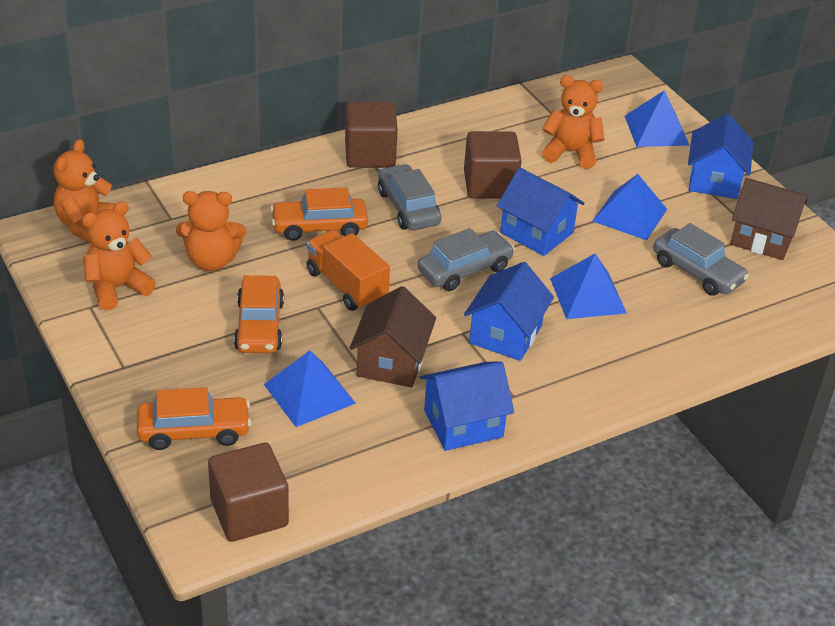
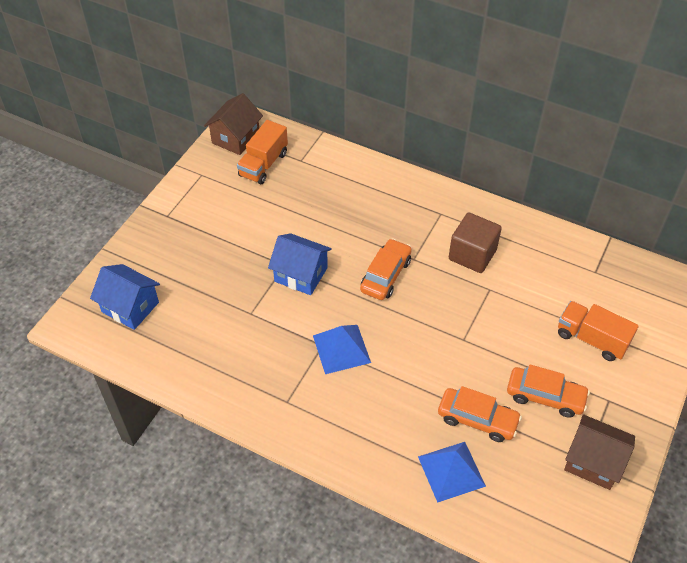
blue house: [420,361,514,451] [464,262,554,361] [497,168,585,256] [688,113,753,199] = 4 -> [90,264,160,330] [268,233,332,295] = 2
blue pyramid: [264,350,356,427] [550,254,627,319] [593,174,667,240] [625,90,689,147] = 4 -> [313,325,371,374] [418,442,486,503] = 2
brown cube: [208,443,289,542] [345,102,398,168] [464,131,522,199] = 3 -> [449,213,502,273] = 1
grey car: [378,164,441,230] [418,228,515,291] [653,223,749,296] = 3 -> none = 0
orange teddy bear: [54,139,116,244] [82,201,156,311] [176,191,246,271] [542,75,604,169] = 4 -> none = 0
orange truck: [306,230,390,311] = 1 -> [237,120,288,184] [558,301,639,361] = 2

